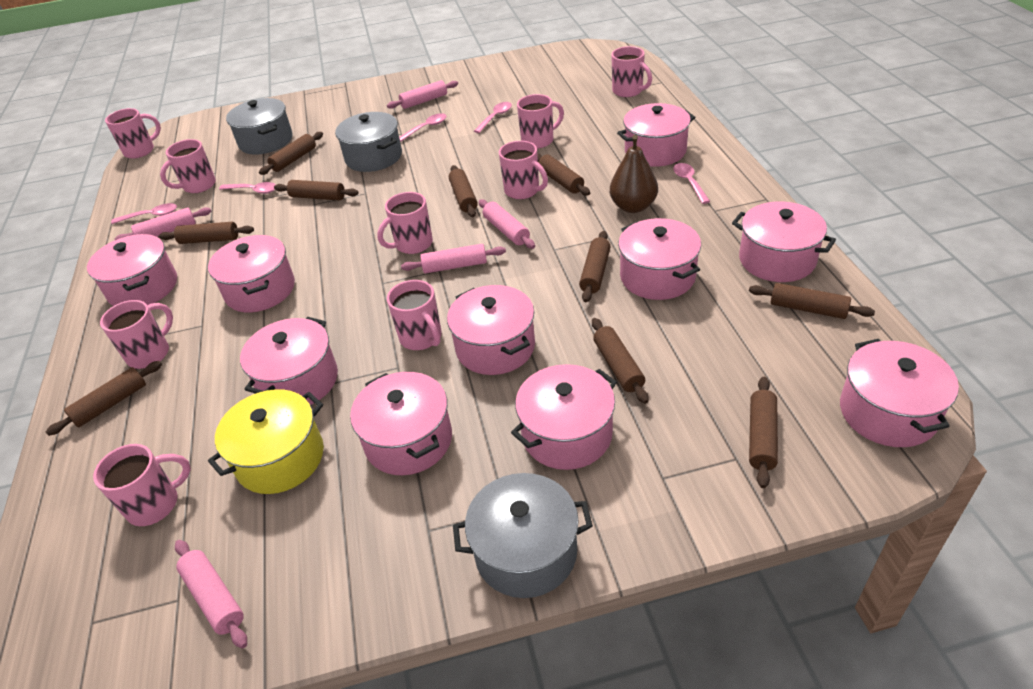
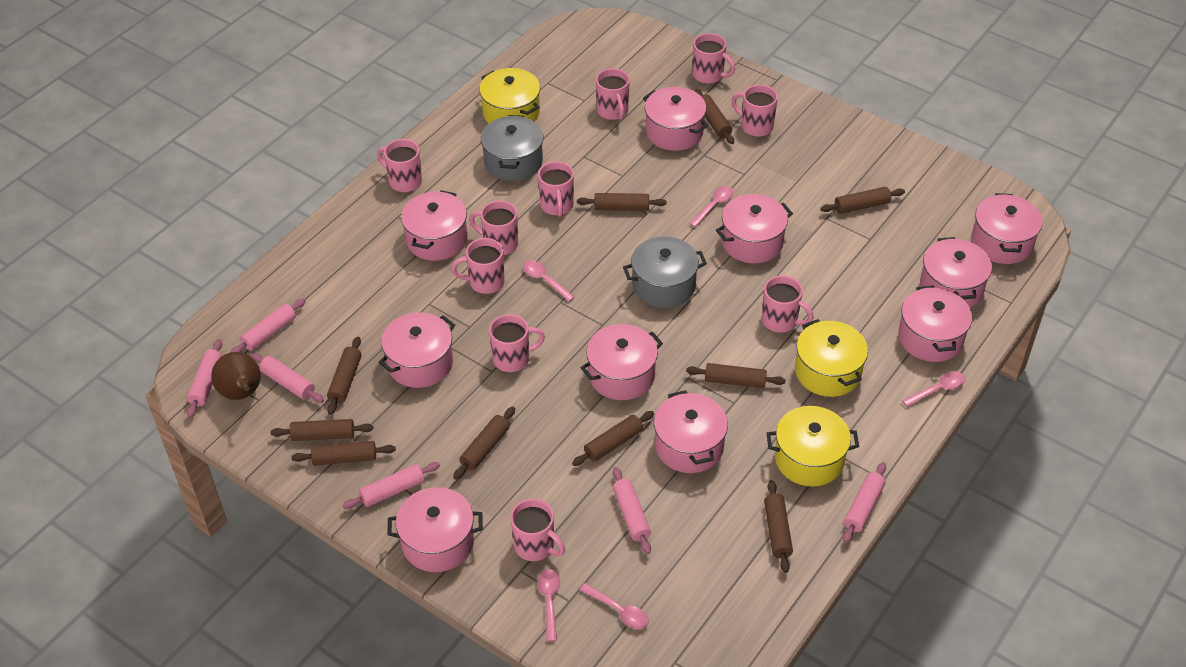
grey pot: [226,98,293,155] [335,112,402,172] [453,473,593,598] = 3 -> [481,115,543,181] [623,236,707,308] = 2
pink mug: [93,444,191,526] [100,300,173,369] [105,108,161,159] [160,139,216,193] [377,192,433,254] [387,280,442,350] [499,141,548,199] [517,94,564,149] [611,46,652,97] = 9 -> [377,139,422,192] [451,238,505,294] [469,201,518,255] [489,314,545,372] [510,499,565,561] [538,161,574,217] [596,68,630,120] [693,33,735,84] [732,85,778,137] [762,275,814,332] = 10
pink rolling pin: [115,207,211,240] [175,540,247,648] [387,80,458,109] [401,244,506,273] [479,199,535,249] = 5 -> [187,339,222,418] [230,298,306,353] [251,353,324,403] [343,462,440,509] [613,467,651,554] [843,462,886,543] = 6
yellow pot: [208,389,324,494] = 1 -> [479,68,540,123] [767,406,859,487] [795,319,868,397] = 3

